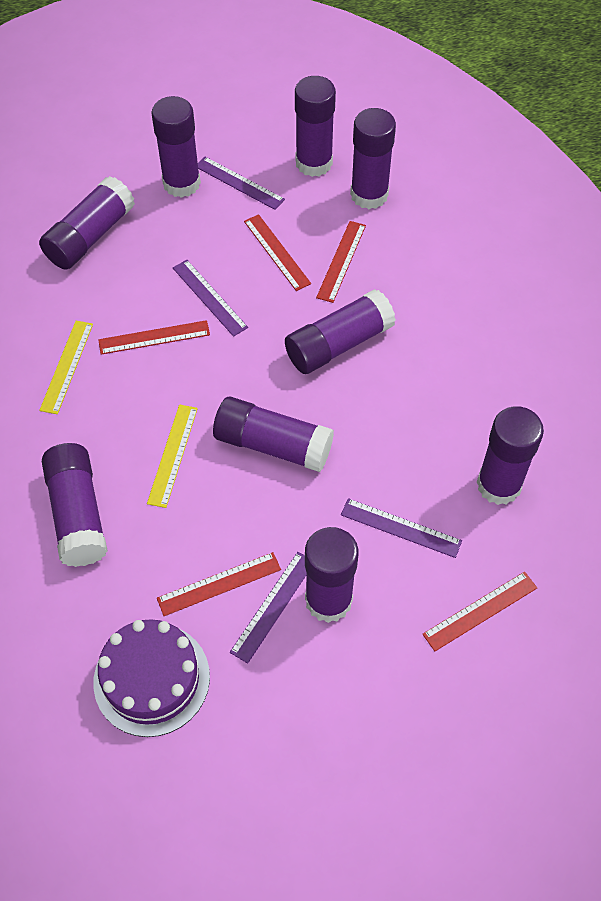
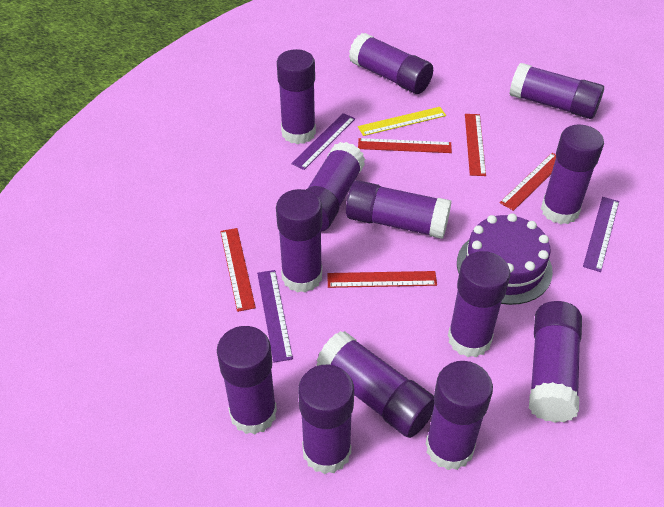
purple glue stick: [39,176,135,270] [42,443,108,567] [151,96,201,198] [213,396,334,472] [285,289,396,374] [295,76,336,177] [305,527,359,623] [350,108,396,209] [477,406,544,505] = 9 -> [217,326,277,435] [276,189,322,293] [277,49,316,144] [298,365,354,474] [306,142,365,232] [316,331,434,438] [346,180,452,239] [349,33,433,94] [426,361,493,470] [448,251,510,357] [509,63,604,119] [529,301,582,423] [541,125,604,224] = 13
purple ruler: [173,260,248,337] [198,157,285,210] [230,552,306,664] [341,498,462,558] = 4 -> [257,270,293,363] [291,113,355,170] [583,197,619,272] = 3
yellow ruler: [39,321,93,414] [147,404,198,508] = 2 -> [358,107,446,136] = 1

